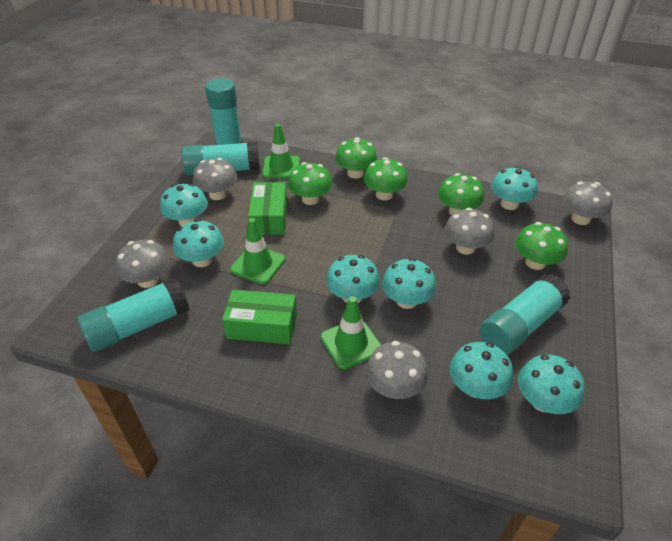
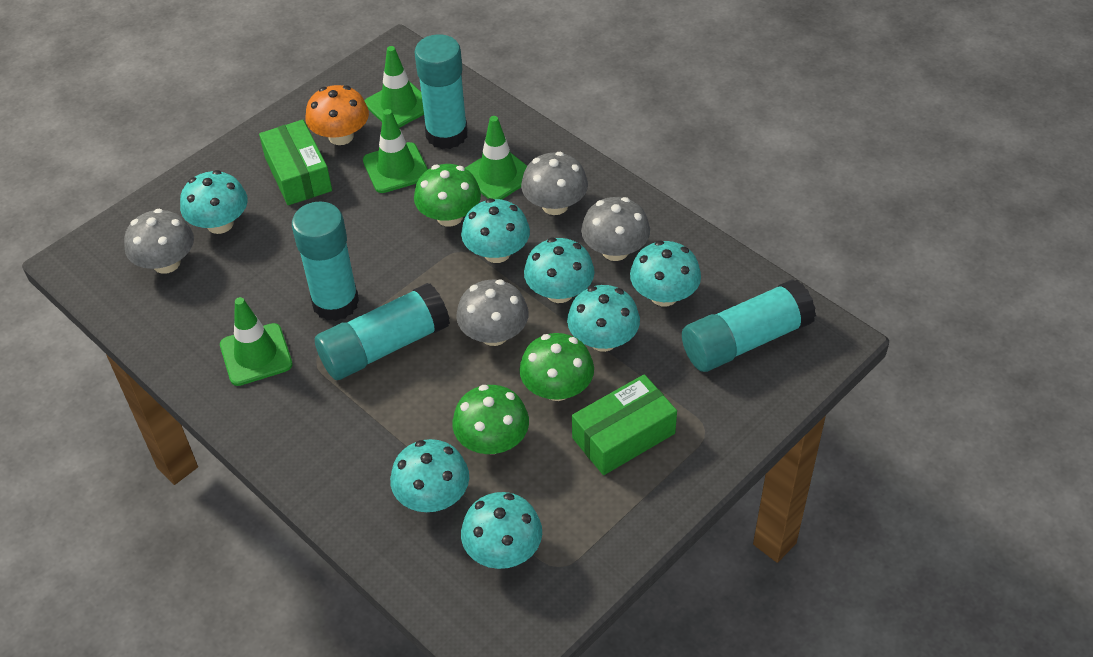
green mushroom: [288,162,332,205] [335,137,377,179] [364,157,408,200] [438,173,484,215] [515,222,568,270] = 5 -> [414,164,481,227] [452,385,529,454] [519,333,594,401] = 3
green traffic cone: [230,218,285,284] [262,124,300,178] [320,296,381,369] = 3 -> [220,297,293,386] [363,109,428,193] [365,46,424,128] [465,116,527,200] = 4
grey mushroom: [115,240,169,288] [193,158,237,200] [366,341,428,399] [444,208,494,255] [563,181,612,225] = 5 -> [124,209,194,274] [456,279,528,346] [521,152,588,215] [581,197,650,261] = 4
orange mushroom: none = 0 -> [305,85,369,145] = 1

